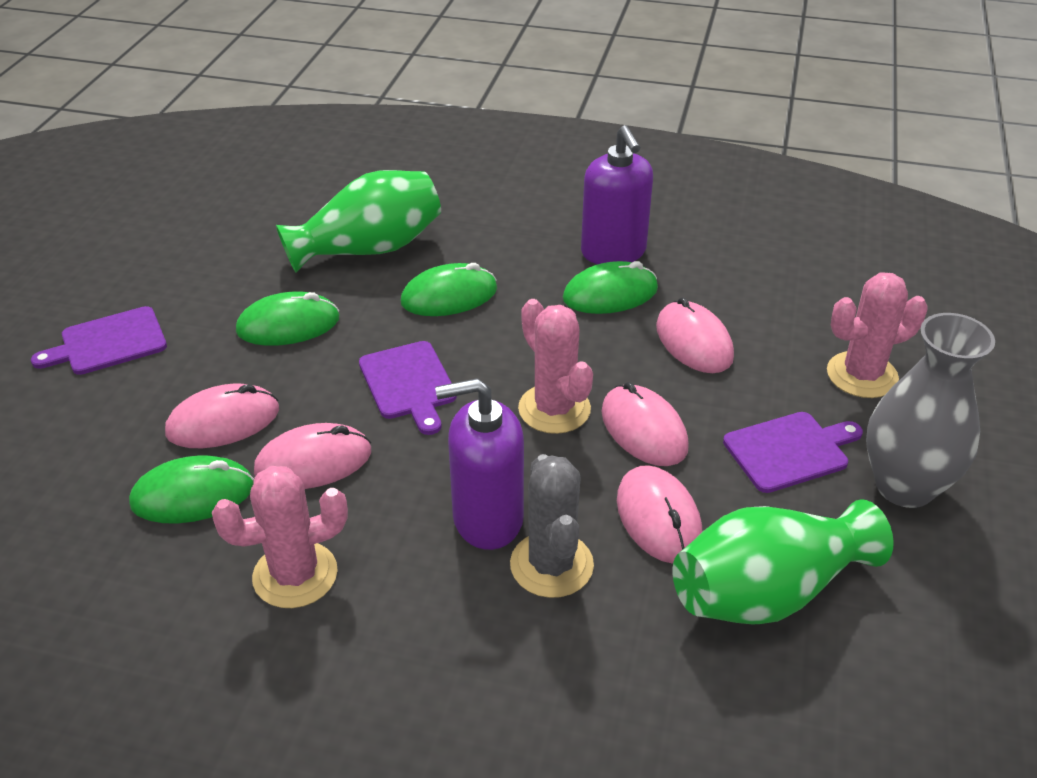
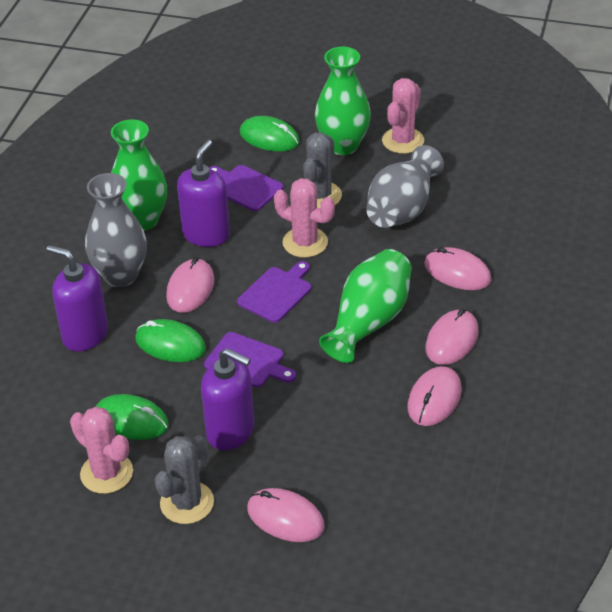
green mouse: [129,455,254,523] [236,291,340,346] [401,263,497,316] [563,261,658,314] = 4 -> [96,394,169,440] [135,319,206,362] [240,116,299,152] = 3
green vase: [276,170,441,273] [672,499,894,624] = 2 -> [111,119,167,231] [315,47,371,155] [319,249,412,363] = 3
grey cactus: [510,454,594,598] = 1 -> [155,435,214,524] [303,132,342,208] = 2
grey vase: [866,313,995,508] = 1 -> [85,173,147,287] [366,145,444,228] = 2
purple soap dispenser: [435,378,524,550] [581,125,653,264] = 2 -> [47,245,108,352] [177,140,230,247] [201,348,254,450] = 3

